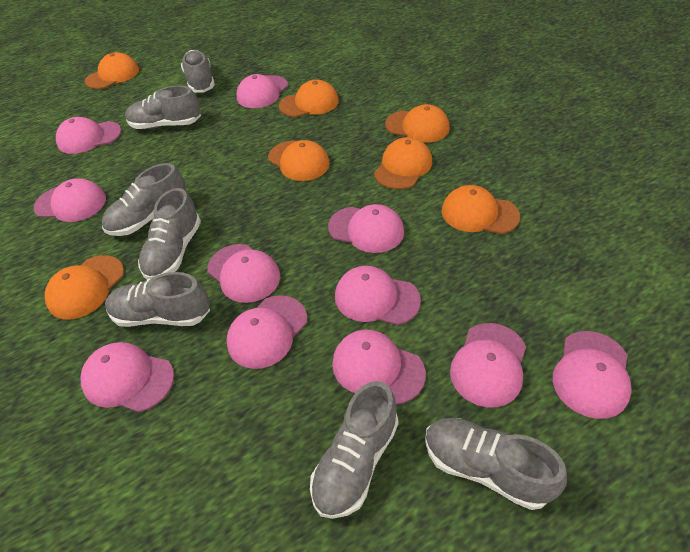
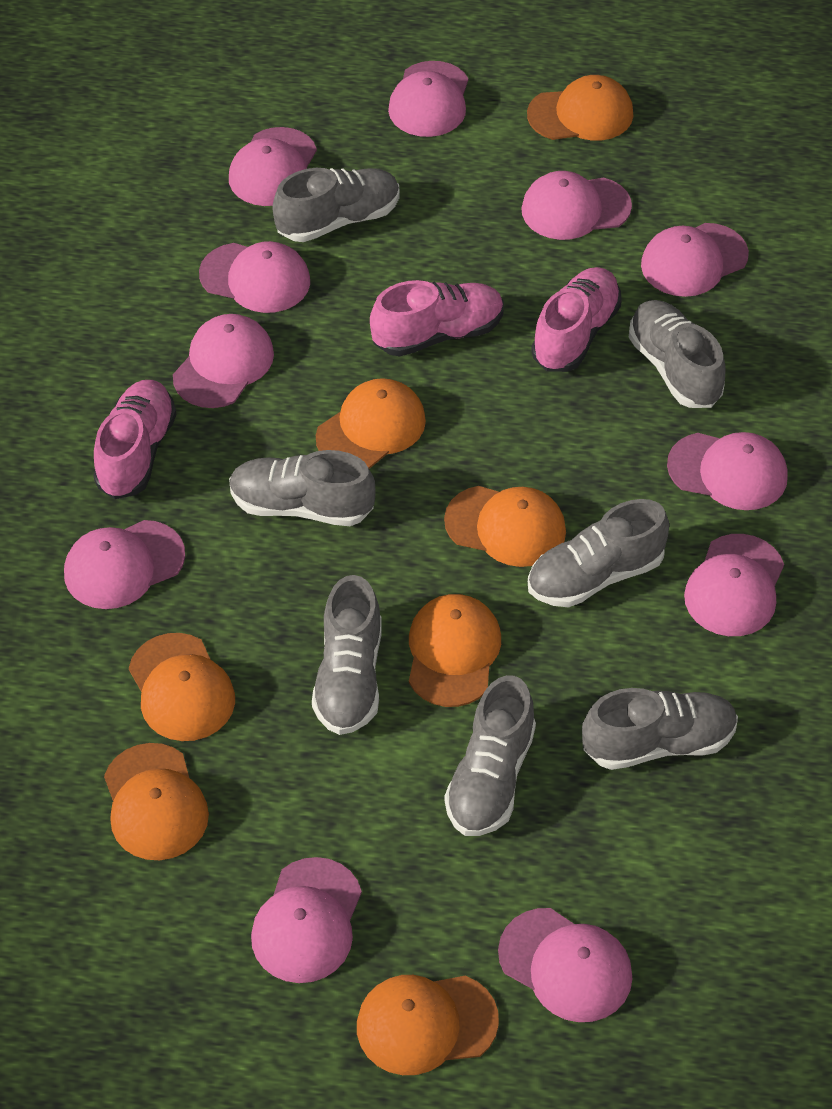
pink shoe: none = 0 -> [93,380,176,499] [370,280,504,356] [531,267,622,372] = 3

